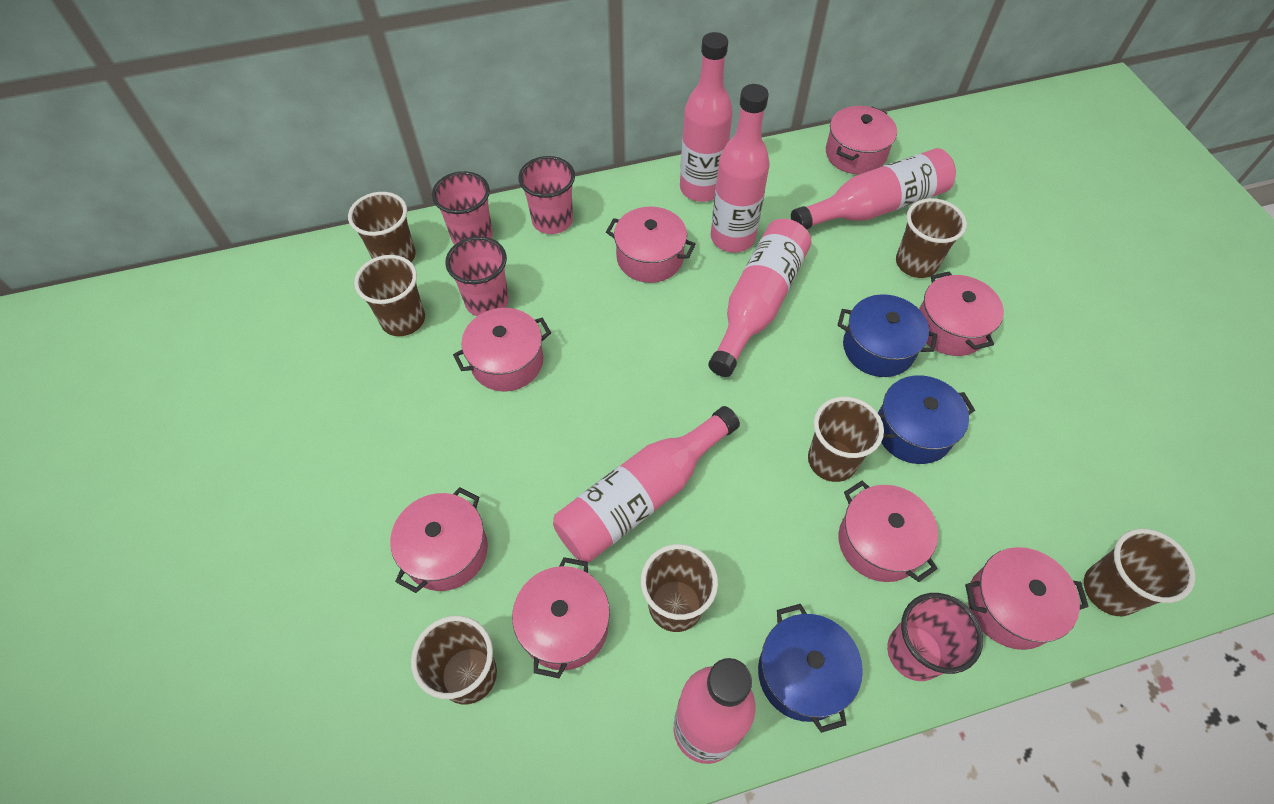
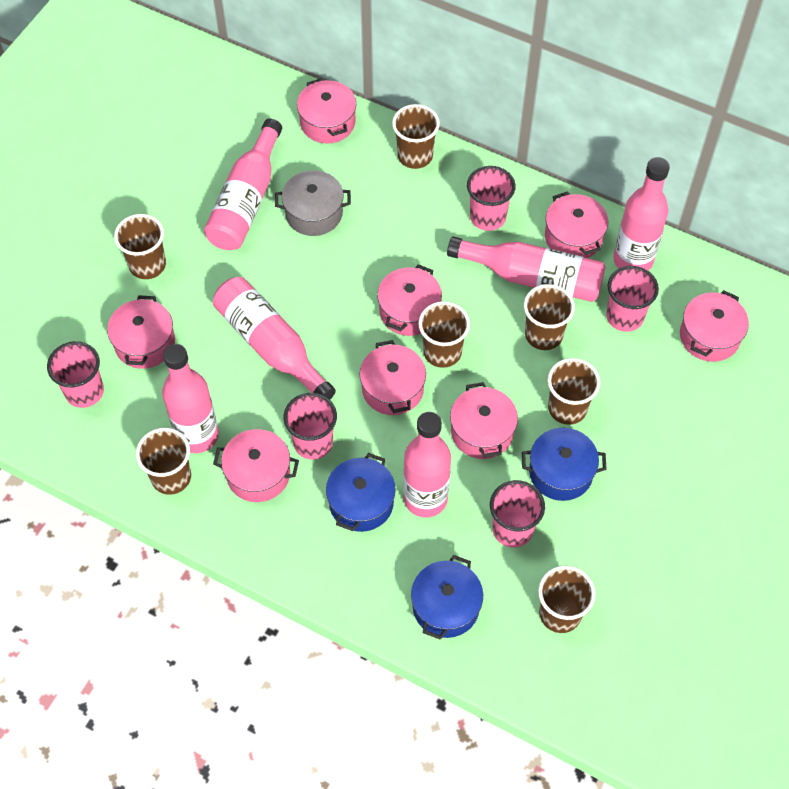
grey pot: none = 0 -> [275,170,351,236] = 1
pink cup: [432,171,493,244] [445,236,509,316] [518,156,575,234] [887,593,983,681] = 4 -> [47,341,104,408] [284,393,337,459] [467,166,516,231] [490,480,545,547] [606,266,659,332] = 5

